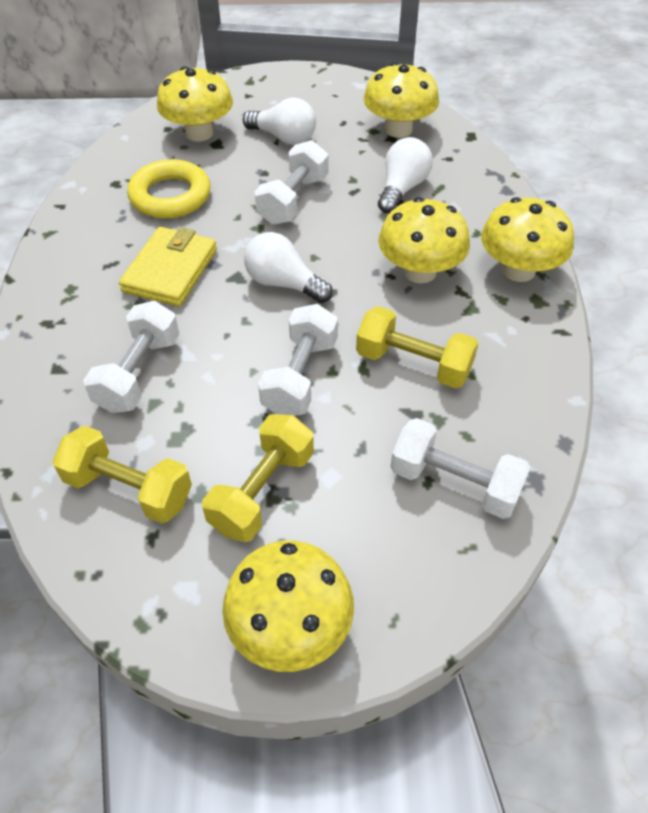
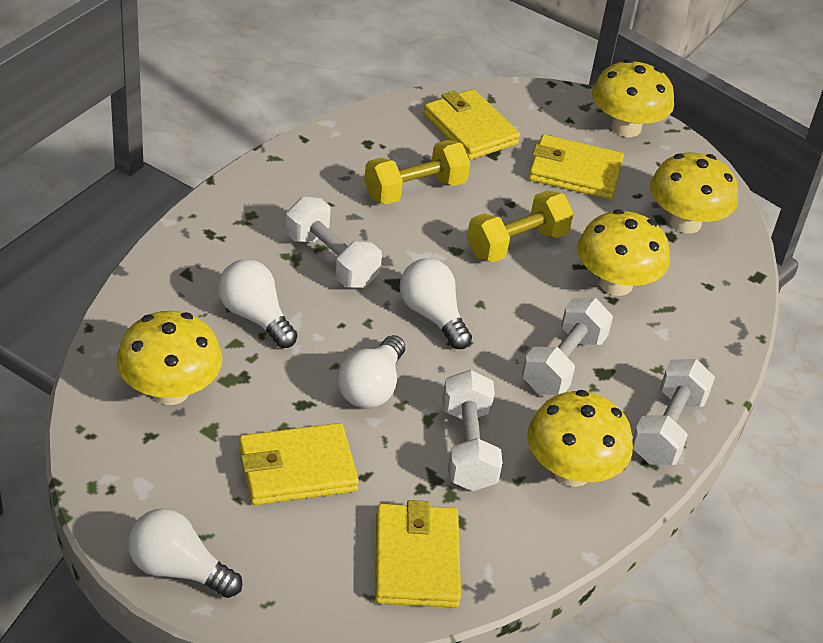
white light bulb: [243,98,316,145] [244,232,333,303] [378,137,433,213] = 3 -> [128,509,242,598] [218,259,297,348] [337,335,405,409] [400,258,472,349] = 4
yellow dumbbell: [52,426,192,523] [202,414,314,542] [356,306,478,388] = 3 -> [364,140,470,205] [467,191,574,262] = 2
yellow ring: [127,159,211,219] = 1 -> none = 0
yellow wallet: [119,227,217,306] = 1 -> [239,423,359,505] [375,500,461,608] [424,89,520,160] [529,134,624,199] = 4

